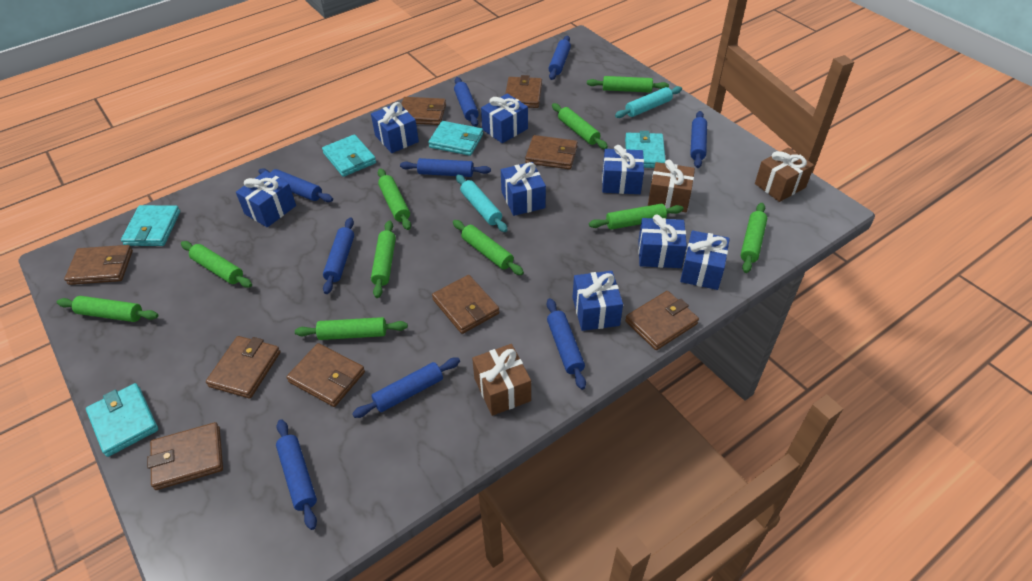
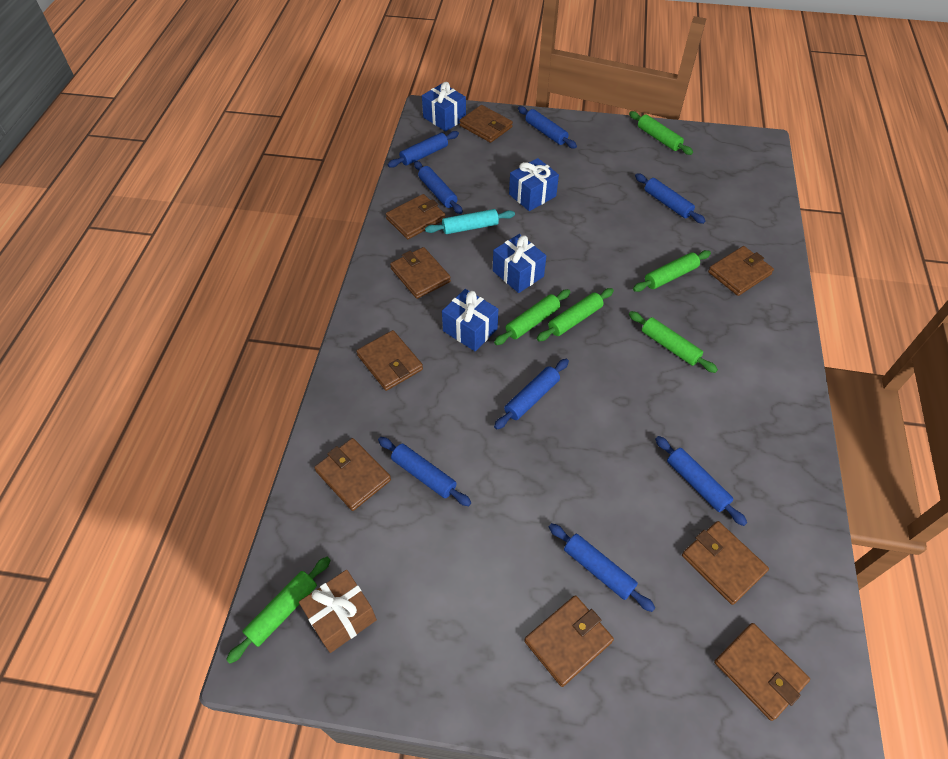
blue gift: [236,171,296,227] [371,102,419,153] [481,93,528,143] [501,162,546,216] [572,271,623,331] [602,145,644,194] [638,215,687,268] [680,230,730,290] = 8 -> [422,82,466,131] [442,289,498,351] [493,234,546,293] [509,158,559,211] = 4
blue rolling pin: [258,168,333,202] [276,419,317,530] [323,217,354,294] [352,358,460,418] [400,158,491,177] [454,77,479,127] [547,298,586,390] [549,36,571,80] [690,111,707,168] = 9 -> [378,437,471,506] [388,131,459,168] [414,161,463,214] [494,359,569,430] [518,106,577,149] [549,523,655,612] [635,173,706,224] [655,436,747,526] = 8
brown gift: [472,344,531,416] [648,160,695,212] [755,147,814,202] = 3 -> [299,570,377,653] = 1
green rolling pin: [57,296,158,322] [181,241,252,288] [295,317,408,340] [371,221,396,298] [378,168,411,230] [453,220,524,275] [552,103,608,149] [587,76,669,93] [589,204,683,230] [740,203,767,273] = 10 -> [226,557,331,664] [494,289,570,345] [537,288,614,341] [629,111,693,155] [629,311,718,373] [633,250,711,292] = 6
turquoise rolling pin: [456,175,508,232] [615,86,682,118] = 2 -> [425,209,515,234] = 1
turquoise wallet: [86,383,158,457] [121,205,180,246] [322,134,376,177] [428,121,483,156] [625,131,666,168] = 5 -> none = 0

